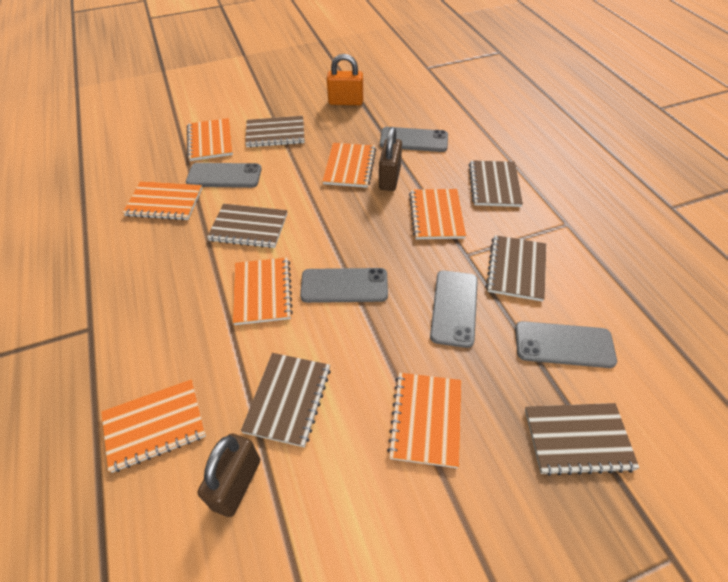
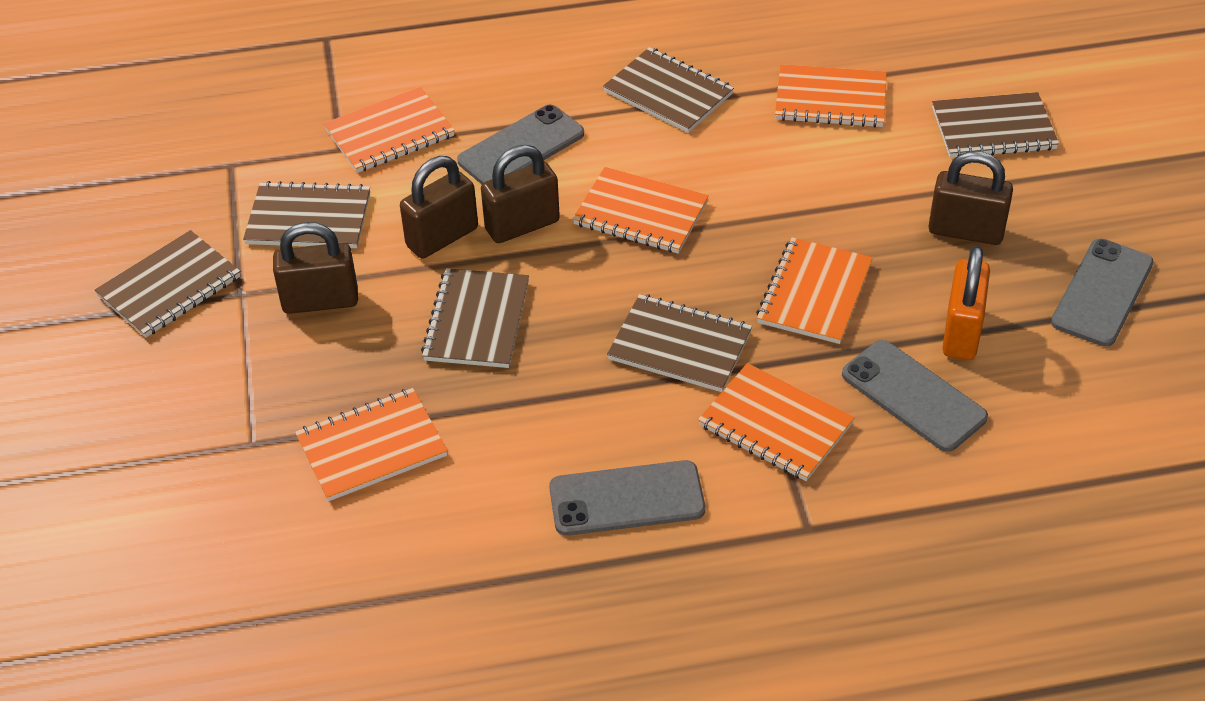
brown padlock: [198,433,260,517] [379,127,402,191] = 2 -> [273,222,358,314] [400,156,478,259] [481,145,560,243] [928,151,1013,245] = 4
grey phone: [186,163,262,188] [300,268,388,303] [380,127,448,152] [430,270,478,348] [515,321,617,368] = 5 -> [457,105,584,184] [549,460,705,536] [842,340,988,452] [1051,239,1153,347] = 4
orange notebook: [101,379,206,473] [123,181,202,220] [187,118,233,161] [233,257,293,325] [322,143,376,188] [387,373,461,468] [409,189,466,239] = 7 -> [295,388,448,501] [323,87,455,173] [573,167,709,254] [698,363,855,481] [756,238,873,344] [775,64,887,128] = 6

